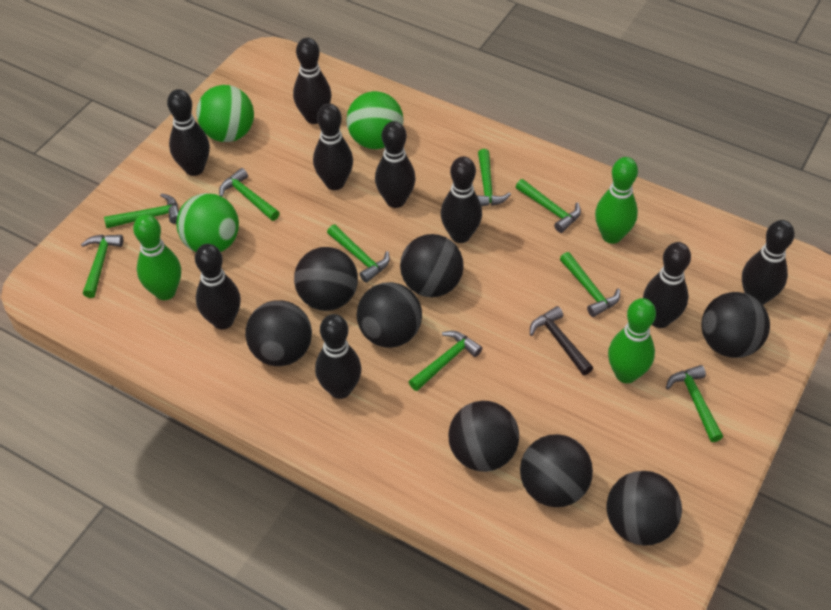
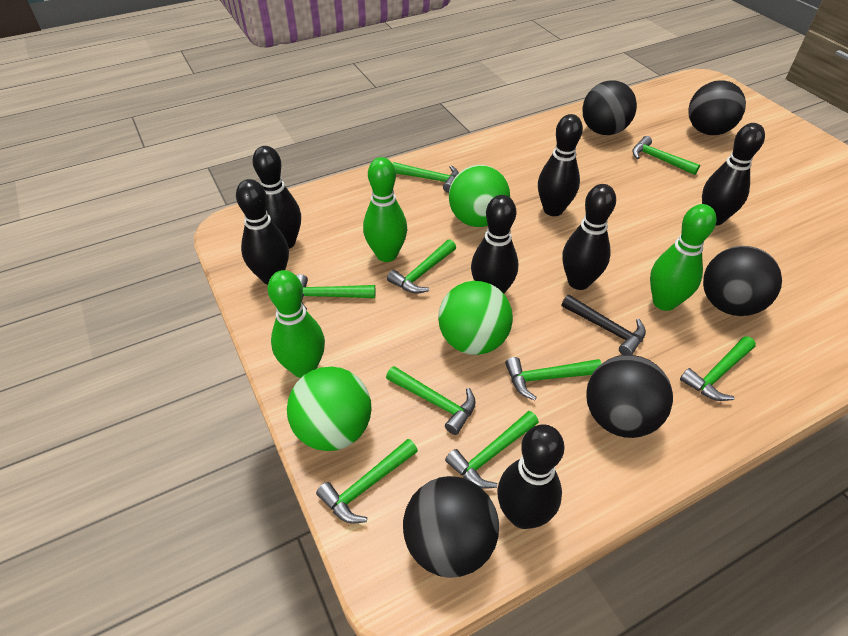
black ball: [245,300,312,366] [294,247,358,311] [357,282,422,348] [400,234,464,297] [449,401,519,472] [520,434,593,507] [607,471,682,546] [701,292,770,358] = 8 -> [403,476,499,578] [582,80,637,135] [586,355,673,438] [688,80,746,135] [703,246,782,316] = 5
black bowling pin: [167,89,210,176] [195,244,241,329] [293,38,331,124] [313,103,353,190] [315,314,362,399] [375,121,416,208] [441,156,482,243] [643,242,691,328] [742,220,795,305] = 9 -> [236,179,289,285] [252,146,301,249] [471,195,518,293] [497,424,565,529] [538,114,583,216] [562,184,616,290] [702,123,765,226] = 7

